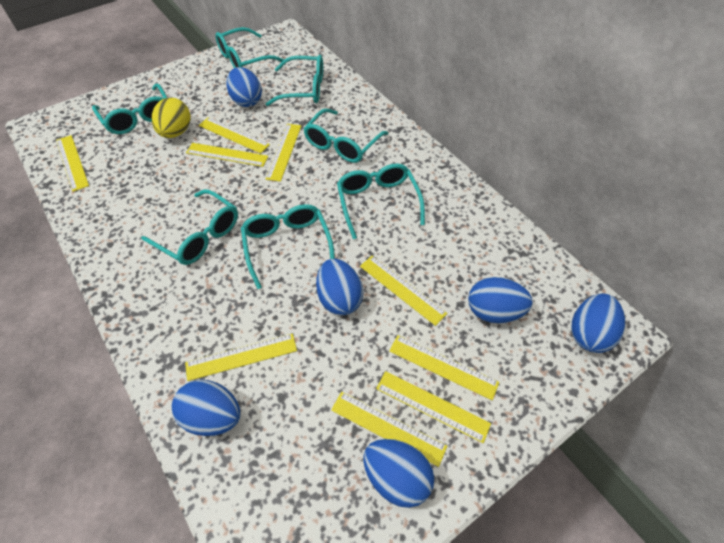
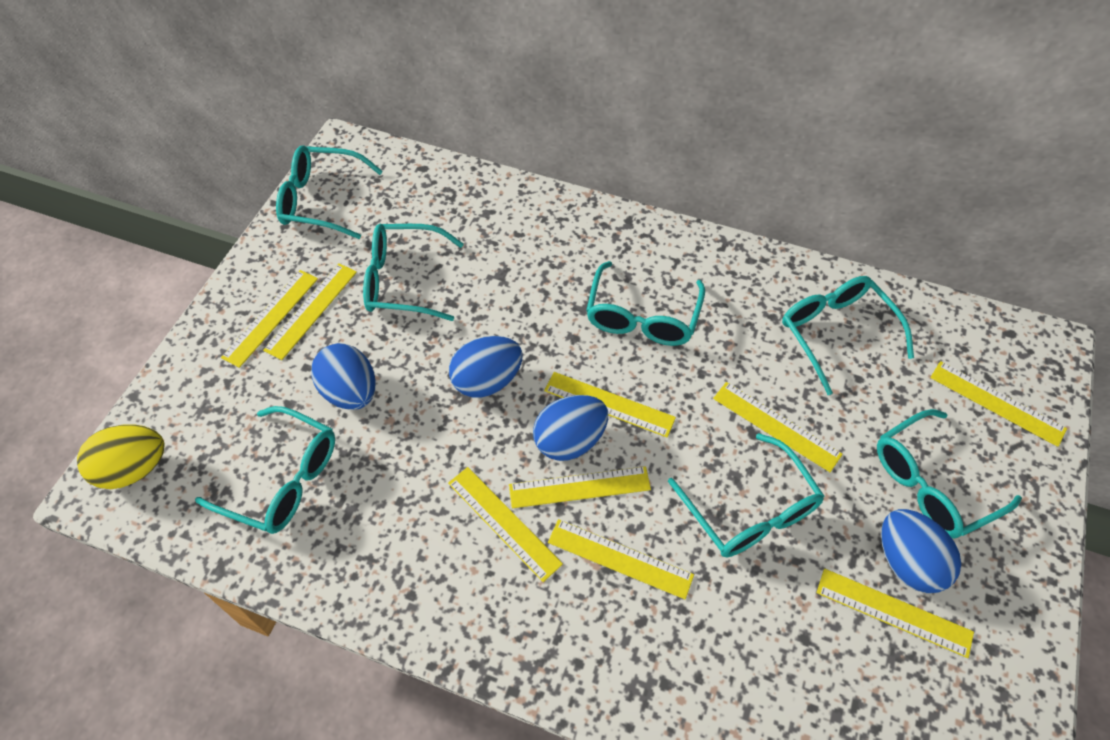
blue egg: [172,380,240,436] [226,67,262,107] [316,259,363,315] [363,439,434,508] [468,277,532,323] [571,293,625,353] = 6 -> [311,343,376,410] [449,336,523,398] [533,395,608,461] [881,509,961,593] = 4

